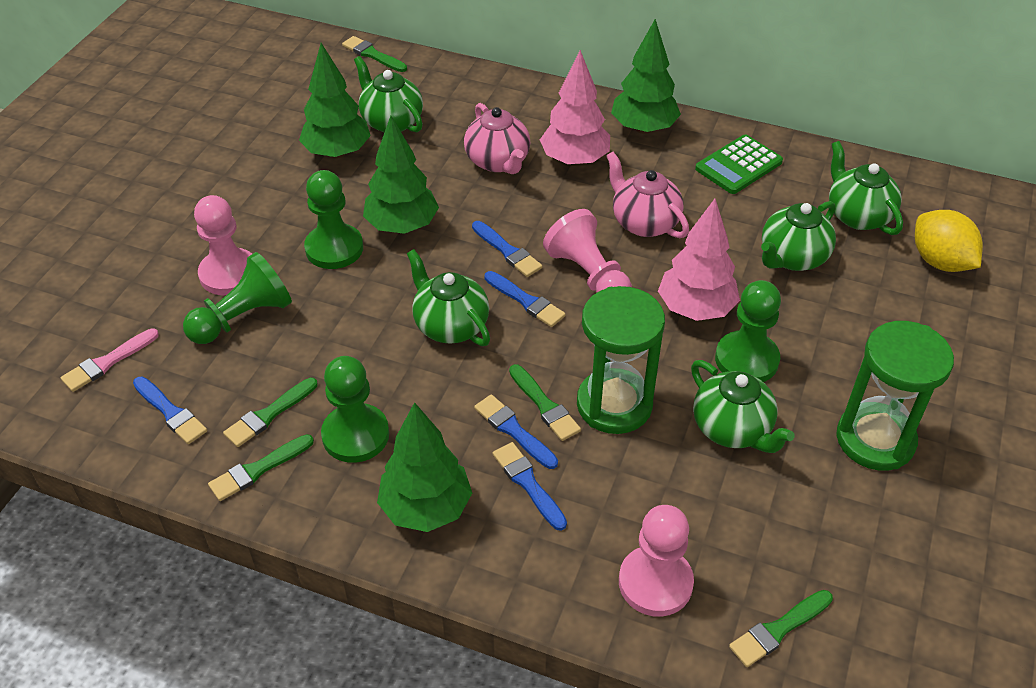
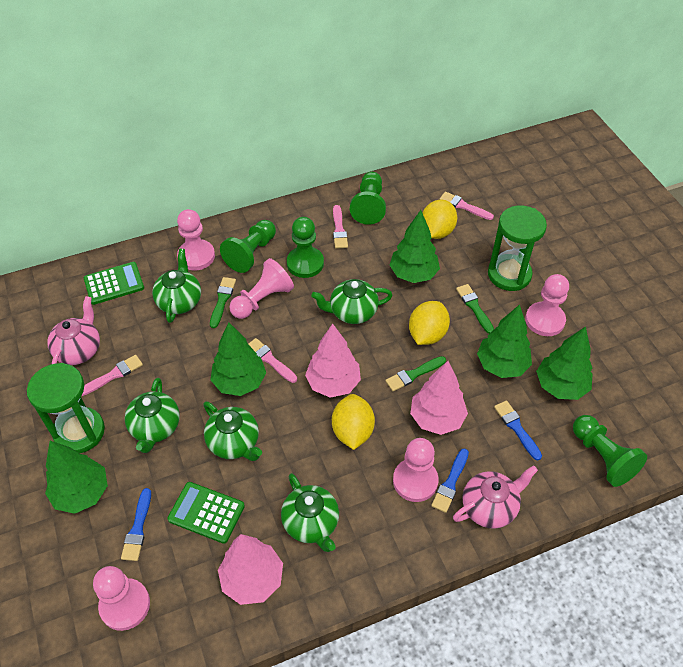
blue brush: [133,377,207,444] [472,221,542,277] [474,394,558,469] [485,271,565,327] [493,442,567,531] = 5 -> [121,488,151,561] [431,448,469,513] [494,400,542,461] = 3
green brush: [208,434,314,501] [223,378,317,447] [342,36,407,72] [509,364,581,441] [729,590,833,667] = 5 -> [210,277,236,328] [385,356,446,391] [456,284,494,334] = 3
green calculator: [695,135,783,194] = 1 -> [84,262,144,305] [167,482,245,544] = 2
green tree: [299,43,371,158] [363,116,439,234] [377,402,472,532] [611,19,681,134] = 4 -> [45,441,108,514] [211,322,266,396] [390,210,440,283] [477,304,532,378] [536,326,592,400] = 5
pink brush: [61,328,159,392] = 1 -> [82,355,143,396] [248,338,297,383] [333,205,348,249] [439,192,494,220] = 4
pink pawn: [194,195,252,295] [543,209,632,293] [619,505,694,617] = 3 -> [93,566,150,631] [177,209,215,270] [229,258,294,319] [393,438,439,502] [525,274,569,336] = 5
pink tree: [540,50,610,166] [658,199,740,321] = 2 -> [218,534,283,605] [305,324,361,398] [410,361,468,435] = 3
yellow lemon: [915,210,983,272] = 1 -> [332,394,375,450] [409,301,450,345] [422,200,457,239] = 3

